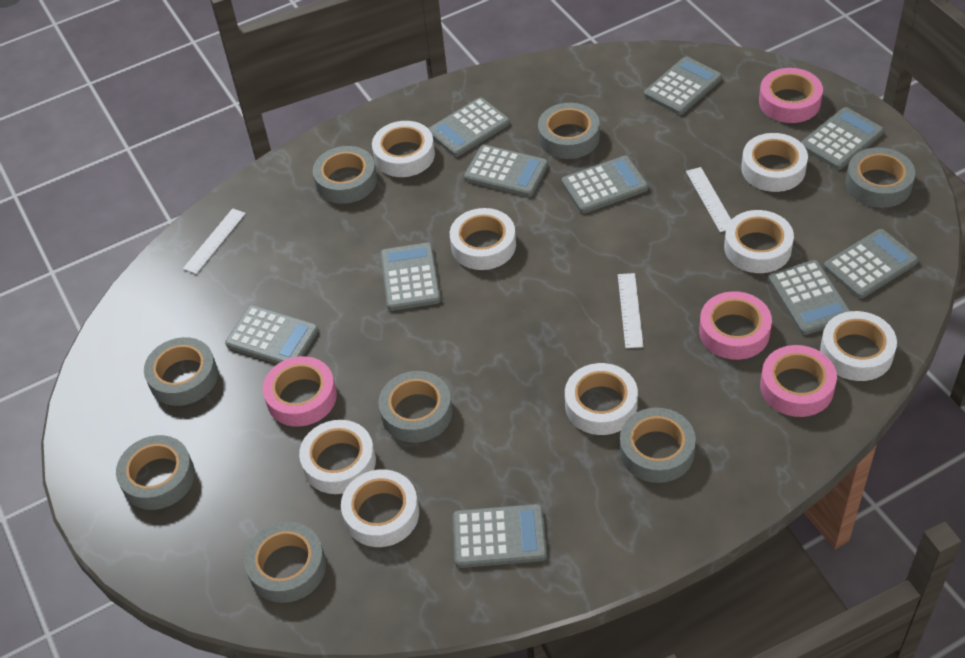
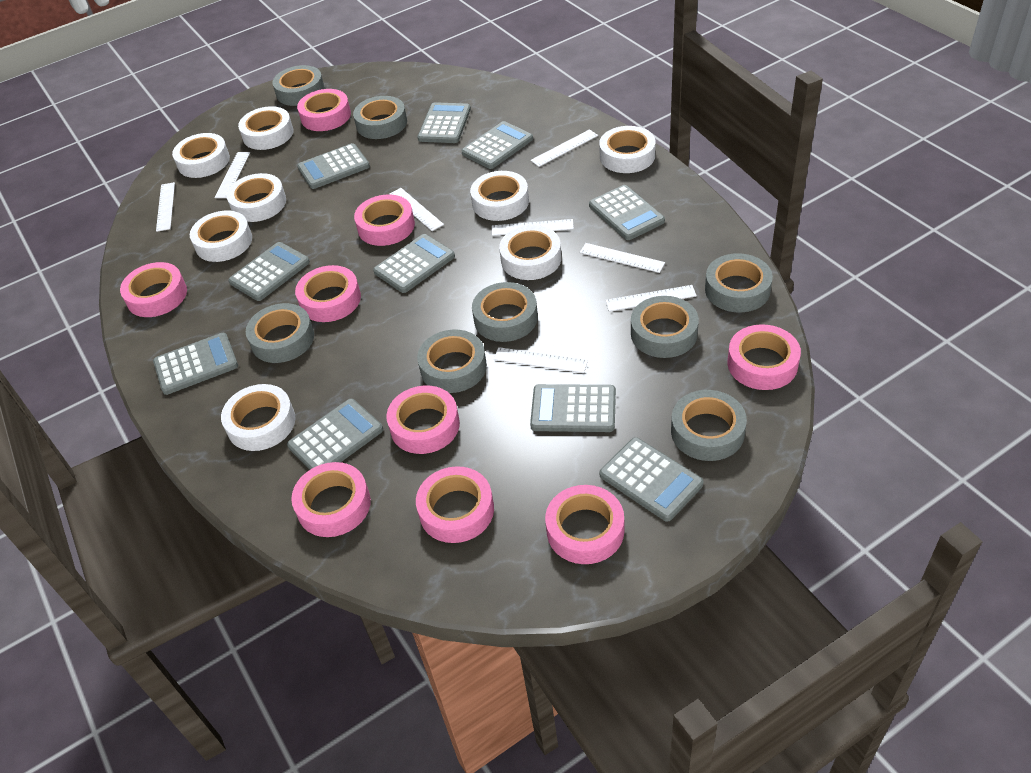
pink tape: [263,356,337,427] [699,291,772,360] [759,68,823,123] [760,345,837,417] = 4 -> [120,262,187,317] [291,462,371,537] [295,265,361,322] [297,89,351,131] [354,195,415,246] [386,386,460,454] [416,466,494,543] [545,485,624,564] [727,324,801,390] = 9
white ruler: [183,208,246,274] [618,273,644,348] [686,167,731,232] = 3 -> [156,182,175,232] [214,152,250,198] [389,188,444,231] [492,219,574,236] [494,347,588,373] [530,129,598,167] [580,243,665,273] [605,285,697,312] = 8

